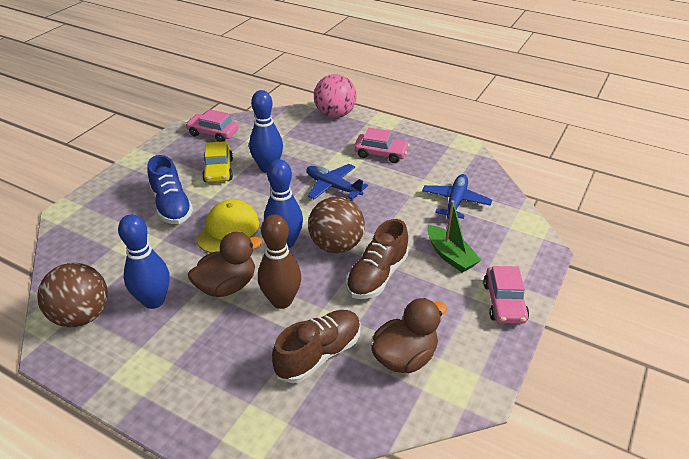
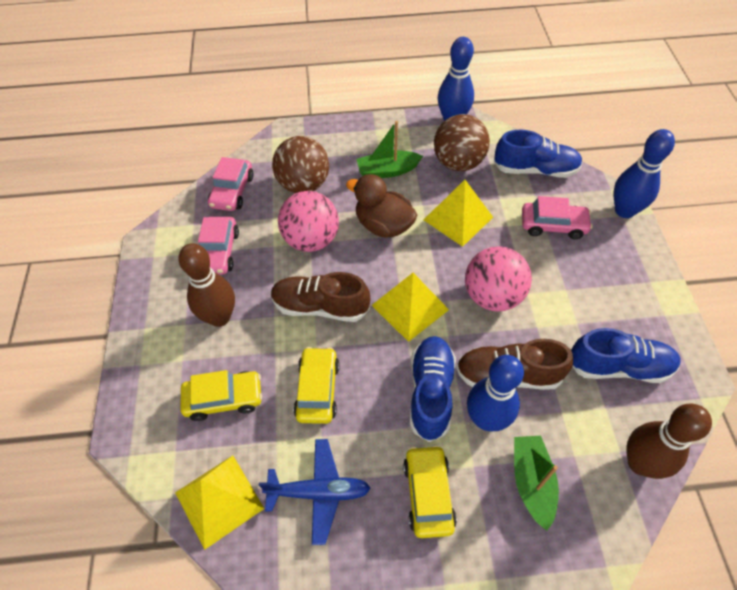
blue plane: [307,164,368,199] [422,174,492,219] = 2 -> [259,439,371,545] = 1
blue shoe: [147,155,193,224] = 1 -> [410,336,456,442] [494,130,582,178] [571,328,681,383] = 3
brown bowling pin: [258,214,301,309] = 1 -> [178,243,235,327] [627,404,712,479] = 2
brown duck: [188,232,263,297] [372,298,447,373] = 2 -> [346,174,417,238] = 1
green boat: [427,200,481,273] = 1 -> [356,121,423,178] [514,436,559,531] = 2
pink ball: [314,74,357,118] = 1 -> [278,191,339,252] [465,246,532,312] = 2
yellow cap: [196,199,259,253] = 1 -> none = 0
yellow car: [202,141,233,182] = 1 -> [181,370,262,421] [294,347,339,424] [403,445,457,538] = 3
yellow pyramid: none = 0 -> [175,455,264,550] [372,273,449,342] [424,180,493,247] = 3

